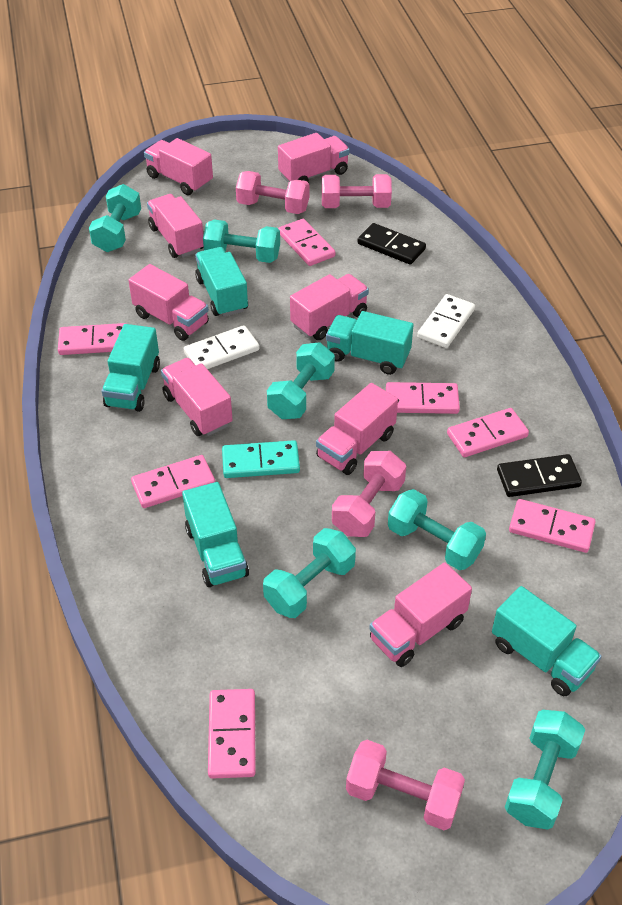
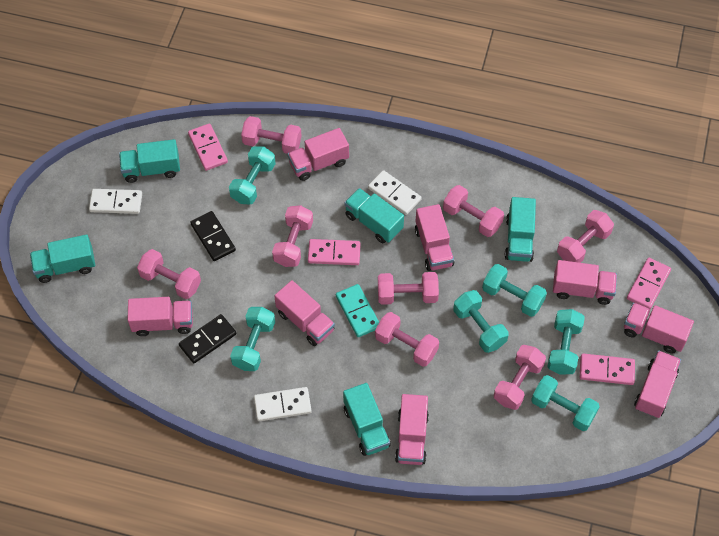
pink domino: [58,323,127,355] [131,455,215,508] [208,689,256,779] [278,219,335,266] [386,382,460,414] [447,408,529,457] [509,499,596,553] = 7 -> [188,123,228,171] [308,239,361,265] [580,353,635,385] [627,258,671,309] = 4
pink dumbbell: [236,171,310,214] [322,174,392,208] [332,451,406,537] [346,740,465,830] = 4 -> [137,249,201,299] [241,116,302,154] [272,205,313,267] [375,312,439,367] [378,272,439,305] [443,185,504,237] [494,345,546,410] [557,210,614,263] = 8
white domino: [184,325,259,369] [417,294,475,348] = 2 -> [89,189,142,214] [254,387,312,421] [368,170,421,215] = 3

